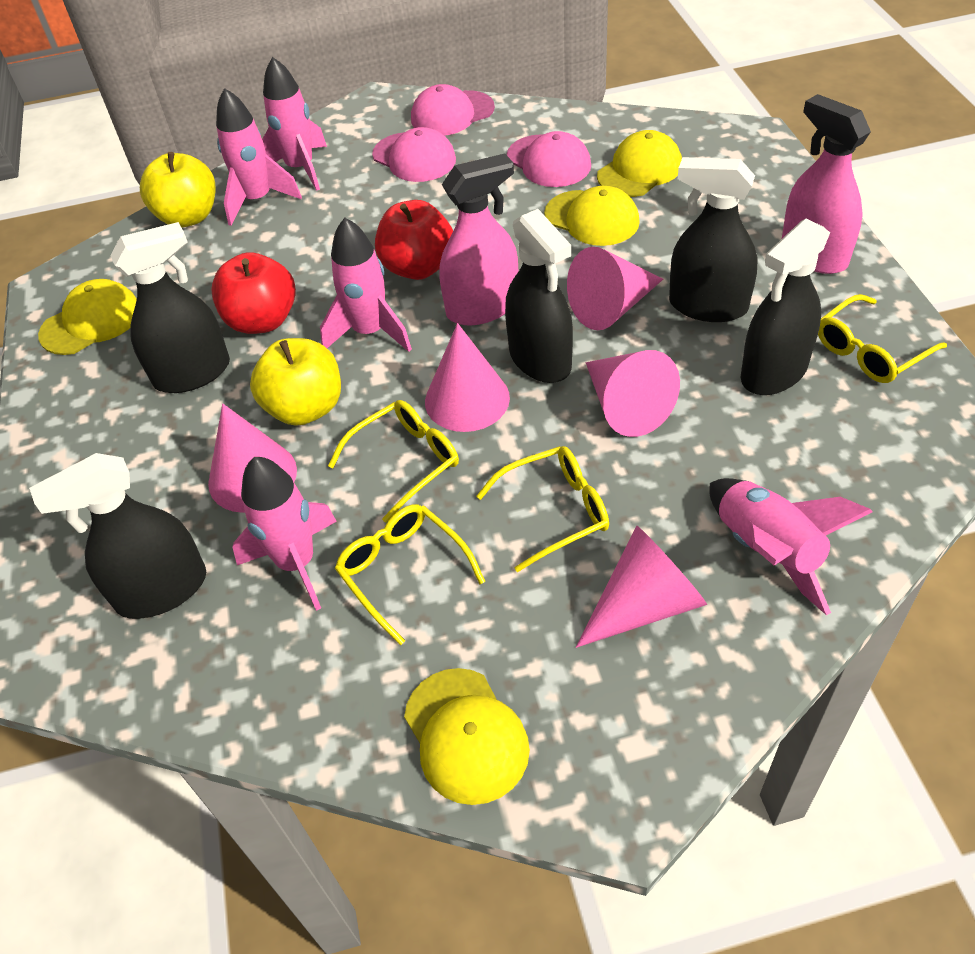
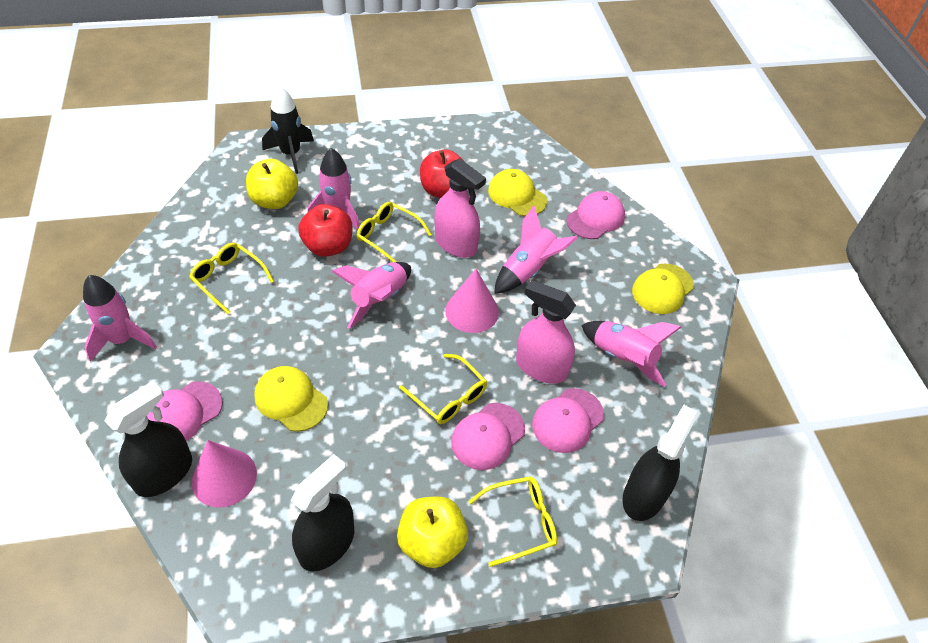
black rocket: none = 0 -> [262,86,314,174] = 1
black spray bottle: [29,453,206,619] [110,222,230,393] [505,209,573,383] [669,157,757,322] [741,218,830,395] = 5 -> [104,381,192,497] [290,454,354,571] [622,405,698,521] = 3
pink cap: [372,127,456,182] [411,84,495,136] [507,131,591,187] = 3 -> [147,381,223,441] [451,403,525,470] [532,388,604,453] [566,191,625,239] = 4
pink cone: [208,403,297,513] [425,323,510,432] [567,247,663,330] [576,525,707,648] [586,350,680,437] = 5 -> [192,440,257,507] [445,269,499,333] = 2
yellow cap: [38,279,137,355] [404,668,530,805] [544,186,640,246] [597,130,682,197] = 4 -> [254,366,328,432] [488,169,547,216] [632,264,694,314] = 3

